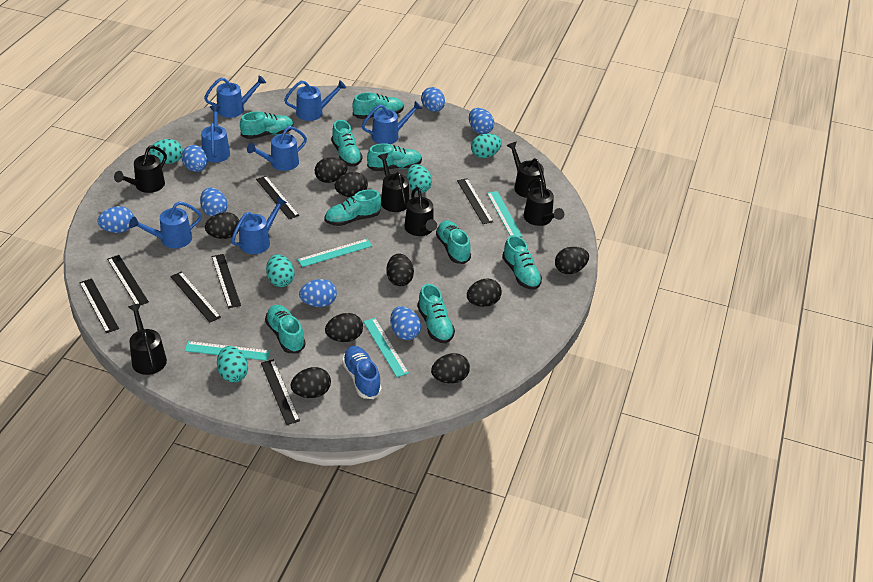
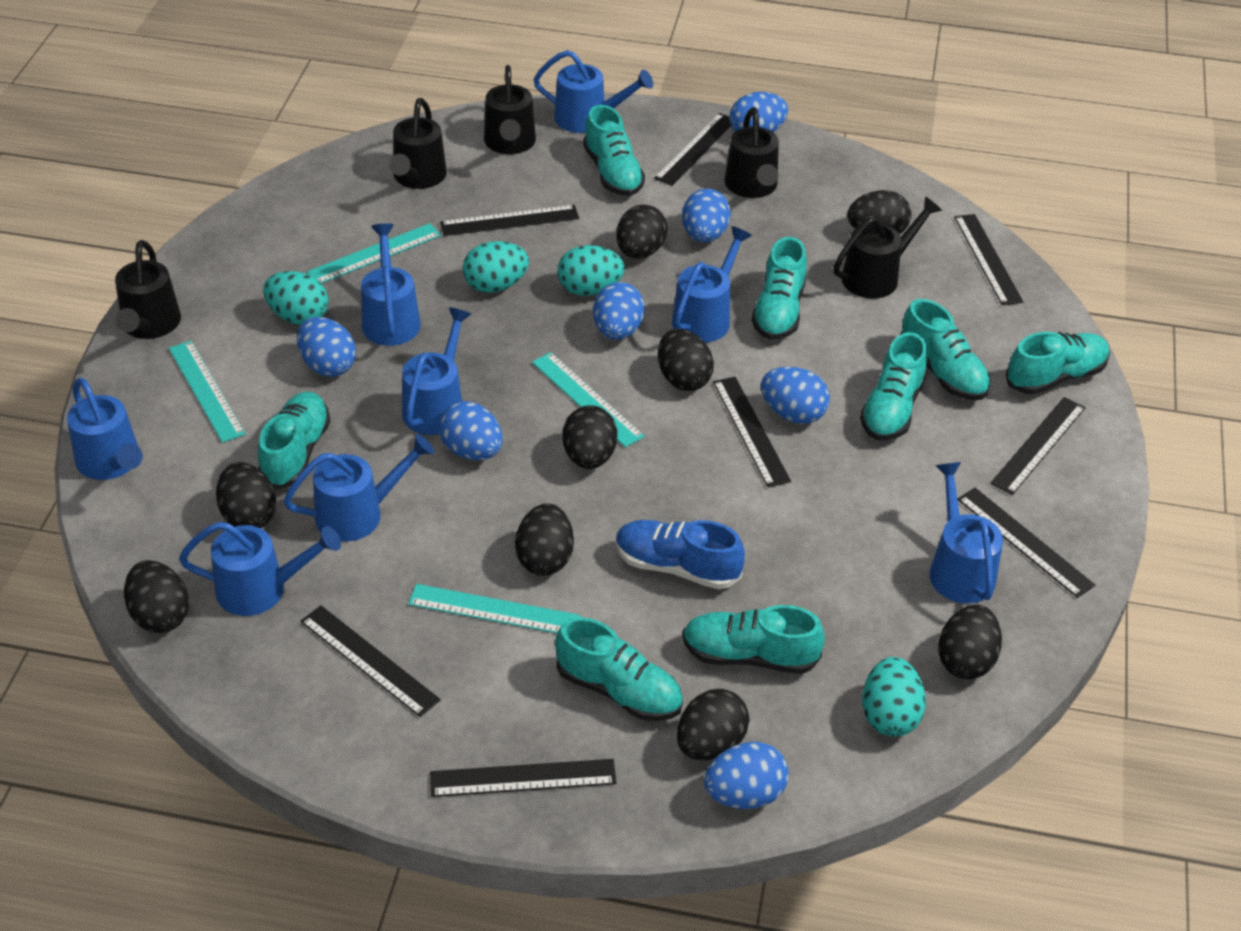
black ruler: [79,278,119,333] [107,255,149,305] [170,271,221,323] [211,254,241,308] [256,176,299,219] [261,359,300,425] [457,178,494,224] = 7 -> [301,605,441,717] [430,759,617,797] [440,205,579,236] [654,113,731,186] [713,377,791,487] [954,214,1023,305] [957,488,1095,598] [990,397,1086,495] = 8
black watering can: [114,146,167,193] [128,303,167,375] [378,153,409,212] [404,187,437,236] [507,142,546,198] [523,178,564,226] = 6 -> [115,240,181,339] [389,98,447,189] [484,65,536,154] [724,107,779,198] [833,196,942,298] = 5
blue watering can: [129,201,202,248] [201,106,230,163] [204,75,266,118] [231,196,287,254] [247,126,307,171] [284,80,346,121] [362,101,422,144] = 7 -> [67,378,143,480] [179,522,341,616] [284,434,434,542] [361,223,421,346] [402,307,471,435] [533,50,653,133] [672,226,752,343] [929,462,1003,603] = 8
turquoise egg: [149,139,183,164] [217,346,248,382] [266,254,294,287] [406,164,432,193] [471,134,502,158] = 5 -> [263,271,329,325] [463,241,529,293] [558,245,625,296] [862,657,926,737] = 4
turquoise shoe: [240,111,294,139] [265,305,306,353] [325,189,381,226] [331,120,362,167] [352,92,404,119] [367,143,422,171] [417,284,455,344] [436,220,471,264] [502,235,542,290] = 9 -> [258,392,331,490] [555,617,683,721] [583,105,645,196] [682,605,825,674] [752,237,807,340] [860,332,927,441] [900,299,991,400] [1006,332,1110,395] = 8

